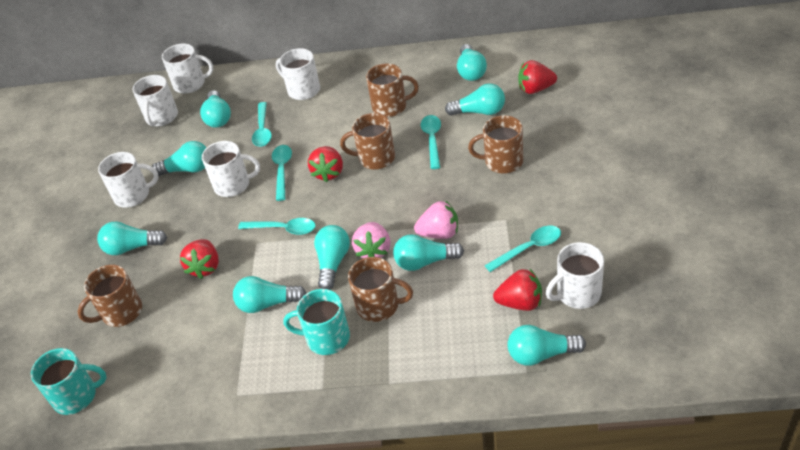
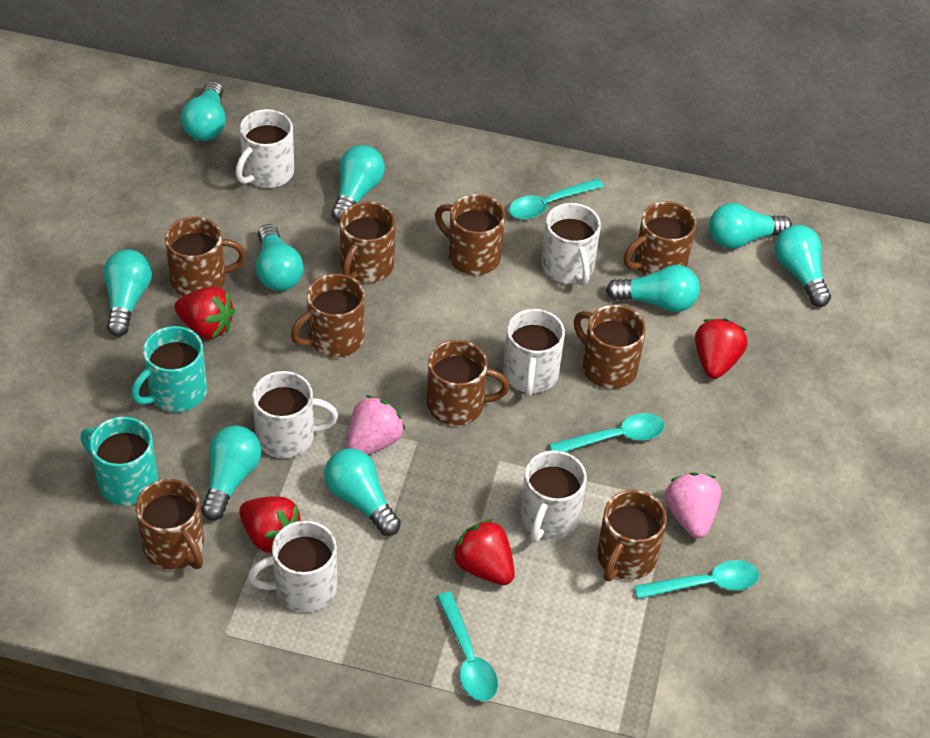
brown mug: [78,265,142,327] [340,113,395,169] [348,257,413,322] [366,64,419,117] [468,115,523,173] = 5 -> [135,479,204,569] [165,217,246,296] [291,274,365,357] [340,201,395,283] [427,340,509,425] [435,194,505,275] [574,305,646,389] [597,490,667,581] [624,201,696,276] = 9
turquoise spoon: [238,218,315,235] [252,102,272,147] [272,145,292,201] [421,115,441,169] [484,226,561,272] = 5 -> [437,592,498,701] [509,178,604,220] [549,413,665,452] [634,560,759,599] = 4

